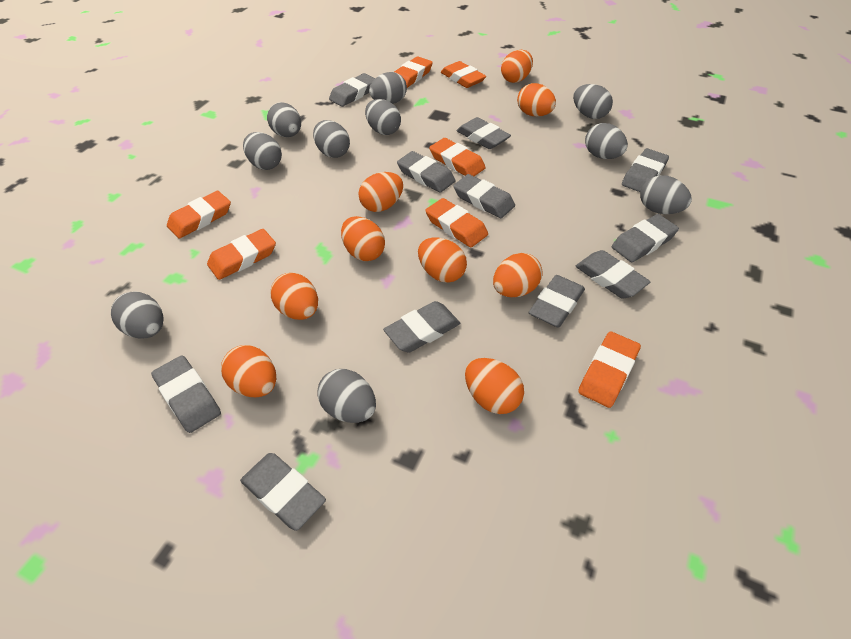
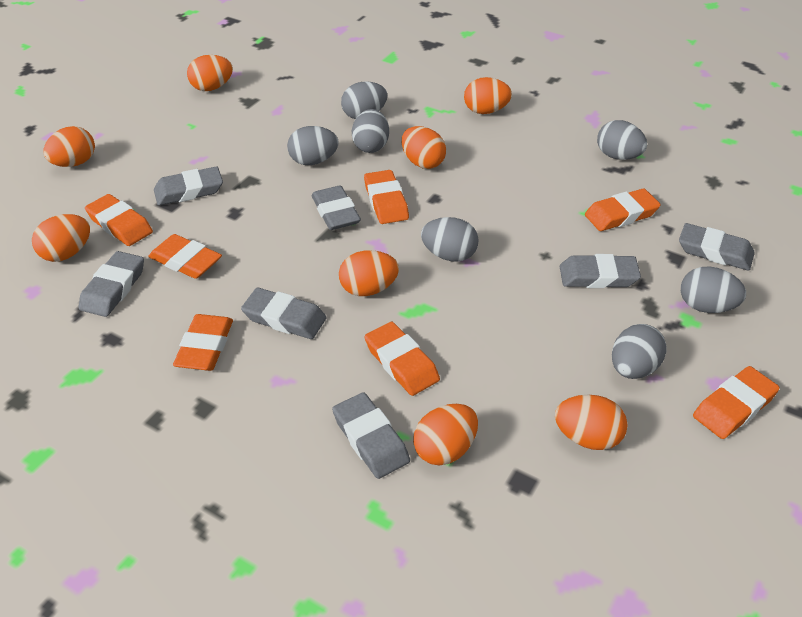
grey egg: [111,291,164,339] [243,132,282,170] [267,102,301,137] [313,120,350,158] [317,369,376,423] [365,99,401,135] [369,72,407,104] [573,84,613,119] [585,123,628,159] [640,175,692,214] = 10 -> [287,126,338,165] [341,81,387,119] [352,109,389,153] [421,217,479,262] [597,120,647,160] [612,324,666,379] [681,267,746,313] = 7
grey eraser: [151,355,221,433] [240,453,326,531] [329,73,375,107] [383,301,460,353] [397,151,455,193] [453,174,515,218] [457,117,511,149] [529,275,585,327] [576,250,651,299] [612,214,679,262] [622,148,669,192] = 11 -> [79,251,144,317] [154,167,223,205] [241,288,327,339] [312,186,361,230] [332,392,410,479] [560,254,641,288] [679,223,755,271] = 7
orange egg: [221,345,276,397] [271,273,318,320] [341,216,385,261] [358,172,403,212] [418,237,467,283] [465,358,524,414] [493,253,542,297] [501,50,533,83] [517,83,556,117] = 9 -> [32,214,90,262] [43,126,95,167] [187,55,233,91] [339,250,399,296] [402,126,446,169] [413,404,478,466] [464,77,512,114] [555,395,628,450] = 8

